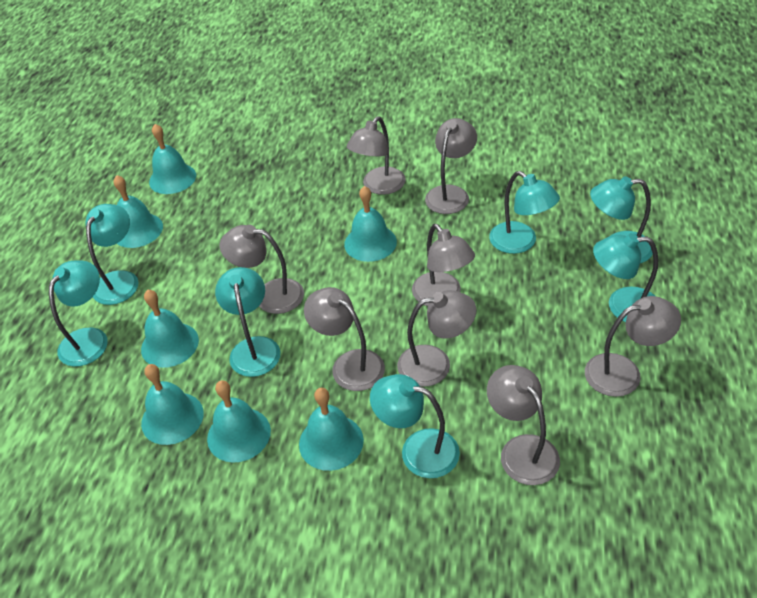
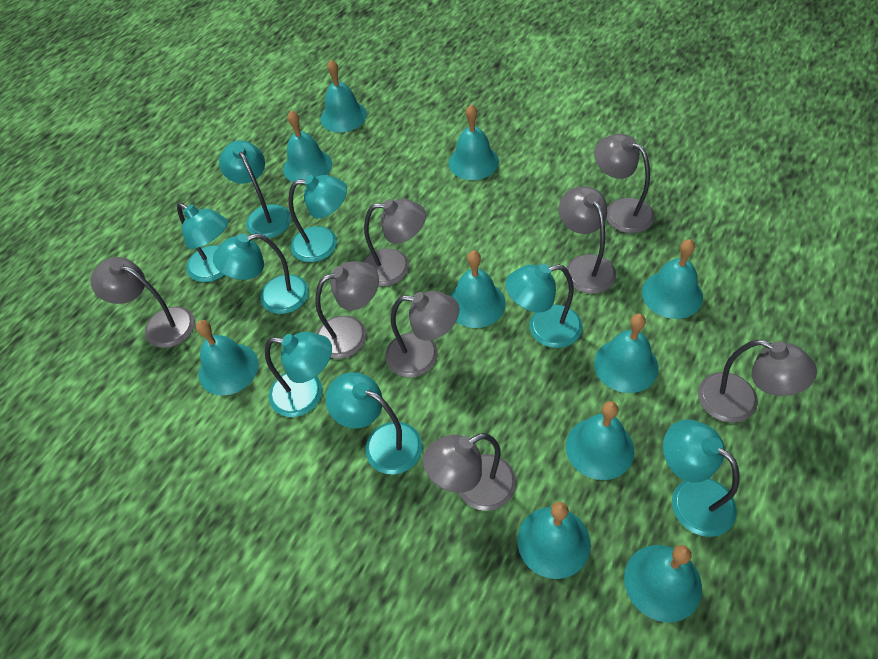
turquoise bell: [114,175,163,248] [141,290,199,368] [141,364,204,445] [149,124,196,194] [207,380,271,462] [299,388,364,471] [344,186,397,262] = 7 -> [196,320,259,396] [283,110,332,182] [321,60,367,132] [449,105,499,180] [450,250,506,328] [517,502,591,579] [566,401,635,480] [594,314,659,393] [624,545,702,622] [642,239,703,319] = 10
turquoise lamp: [49,260,108,367] [86,204,138,305] [215,267,280,377] [370,374,460,478] [489,171,560,254] [590,176,653,263] [593,233,659,322] = 7 -> [177,203,228,282] [213,233,309,314] [219,140,291,238] [265,332,332,417] [289,175,347,262] [326,372,423,475] [505,263,582,348] [663,419,740,537] = 8

